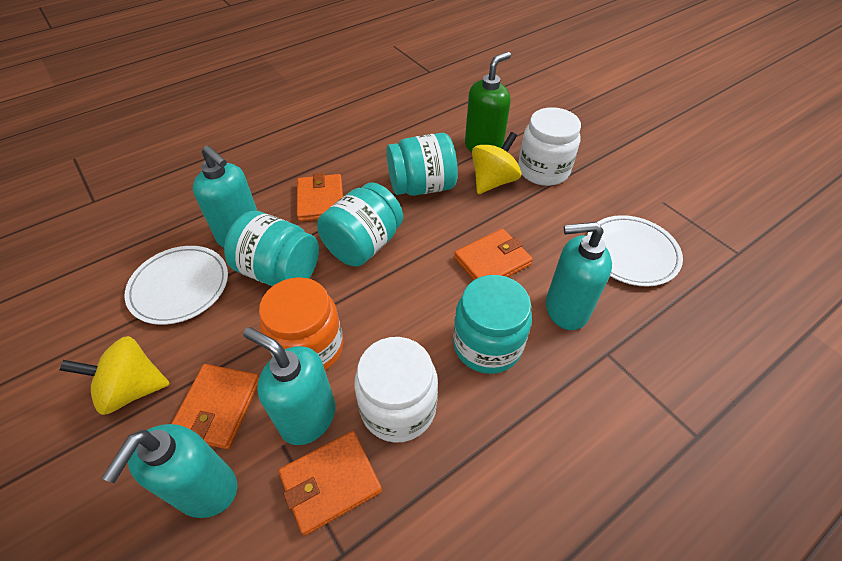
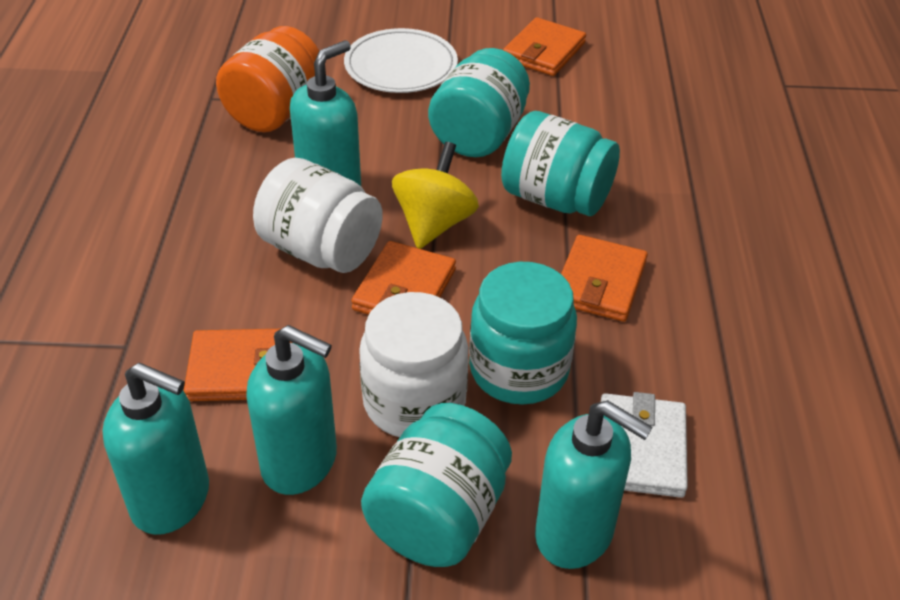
green soap dispenser: [465,52,511,152] = 1 -> none = 0
white plate: [124,246,228,325] [587,215,683,287] = 2 -> [344,28,458,93] = 1
white wallet: none = 0 -> [601,392,688,498] = 1
yellow spinning top: [59,336,170,415] [472,132,521,194] = 2 -> [392,142,479,249] = 1

